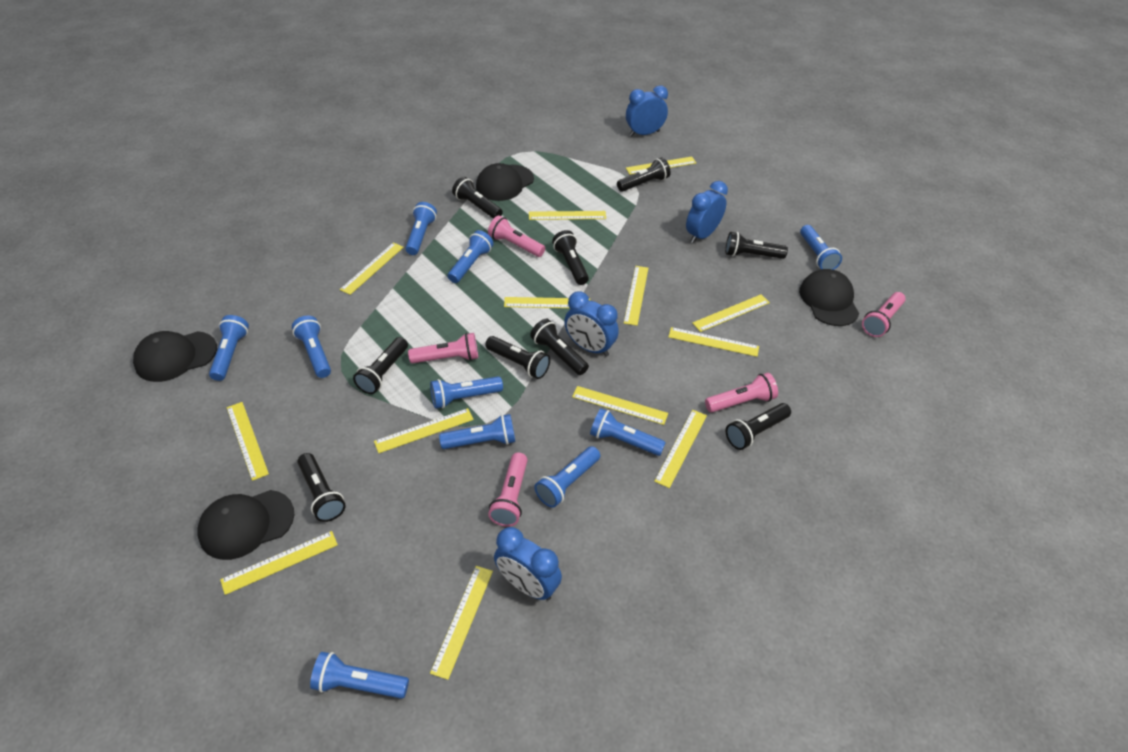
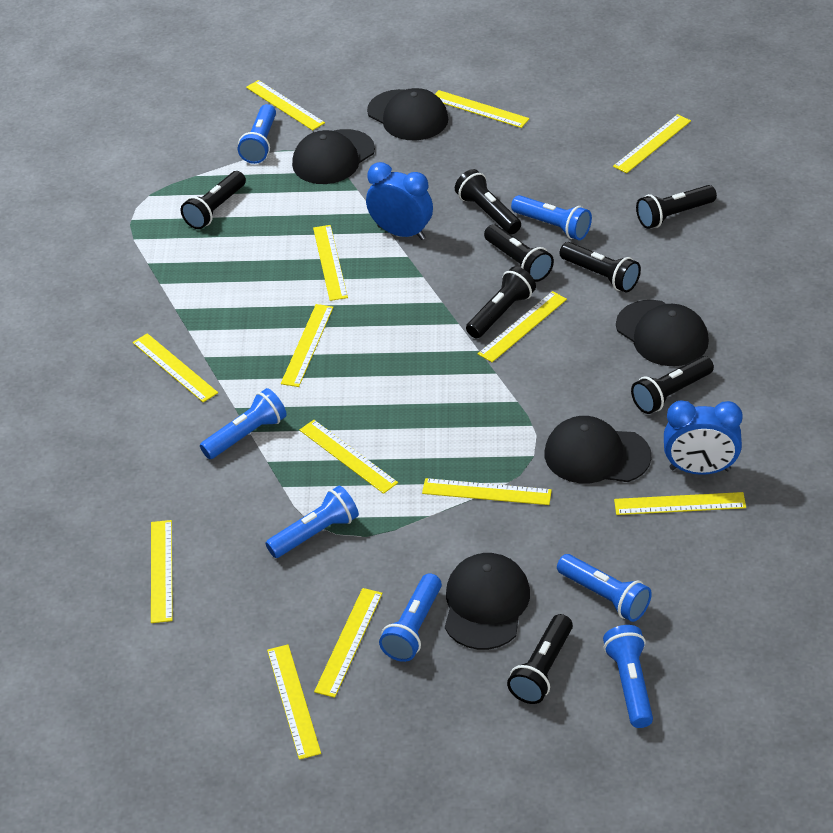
black cap: [133,331,217,382] [197,490,294,560] [476,163,534,201] [799,269,859,326] = 4 -> [292,129,375,184] [367,88,448,141] [445,553,530,650] [545,416,651,483] [616,300,709,366] = 5
black flashlight: [297,453,346,522] [353,337,408,394] [452,177,502,219] [485,336,550,379] [530,319,589,375] [552,230,589,285] [617,157,671,192] [725,232,788,259] [726,403,791,450] = 9 -> [181,171,246,229] [455,169,521,234] [466,266,536,338] [484,224,554,282] [507,614,573,704] [560,242,641,292] [631,356,714,414] [636,185,717,229] = 8
blue clock: [494,527,562,600] [564,292,619,357] [626,86,668,137] [686,181,728,244] = 4 -> [366,162,433,240] [664,400,743,475] = 2
blue flashlight: [209,315,249,381] [292,316,331,378] [310,652,409,699] [405,202,437,255] [430,376,503,409] [439,414,515,449] [448,230,494,283] [534,446,600,508] [590,408,666,456] [800,225,842,270] = 10 -> [200,388,287,459] [238,104,276,164] [265,486,359,558] [379,573,442,662] [511,195,592,240] [557,554,652,622] [603,625,653,728] = 7
pink flashlight: [408,333,478,363] [488,215,545,257] [488,452,528,527] [705,373,778,413] [862,292,906,337] = 5 -> none = 0

